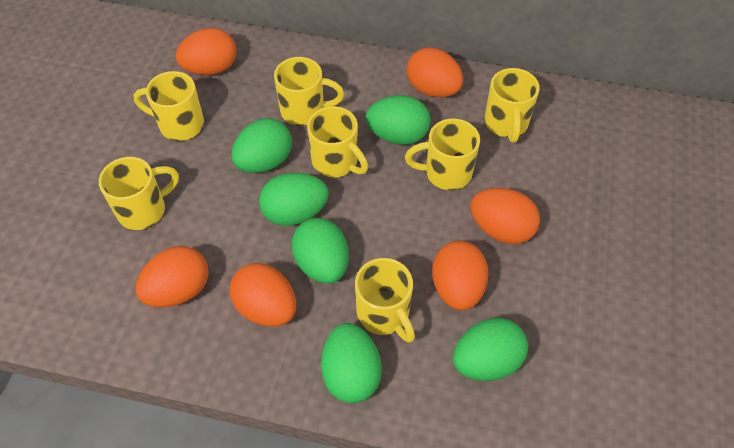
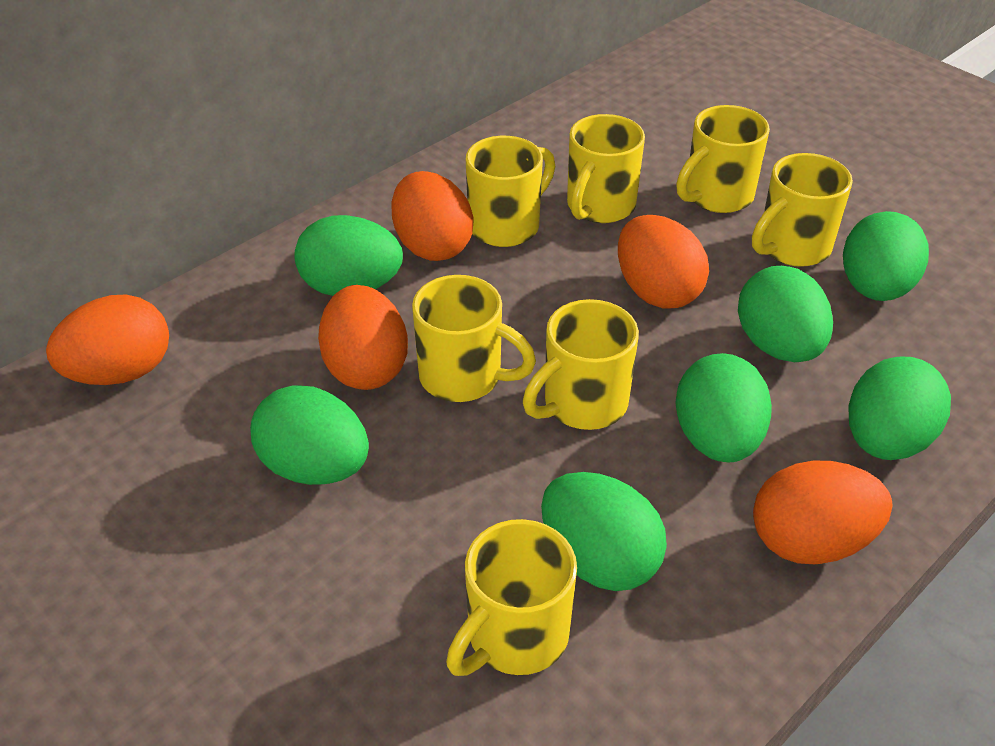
green egg: [231,118,292,173] [259,172,329,226] [291,218,349,284] [321,323,382,403] [366,95,430,145] [453,318,528,381] = 6 -> [250,385,369,485] [294,215,403,296] [541,472,667,591] [675,353,772,462] [738,266,833,362] [843,211,929,301] [849,356,951,460] = 7
orange egg: [136,246,209,307] [176,28,237,75] [230,263,296,327] [407,47,464,98] [432,241,489,310] [470,188,540,244] = 6 -> [46,295,169,385] [318,285,408,390] [391,171,474,261] [618,215,709,309] [753,461,892,564] = 5

